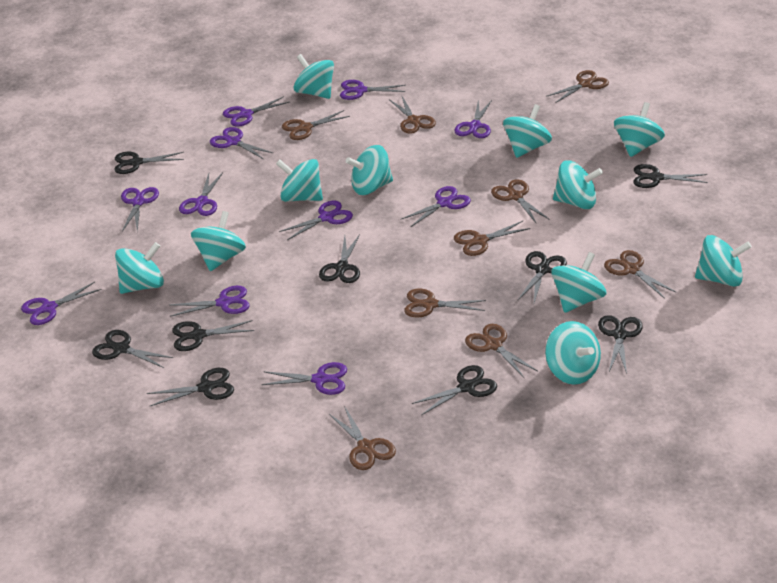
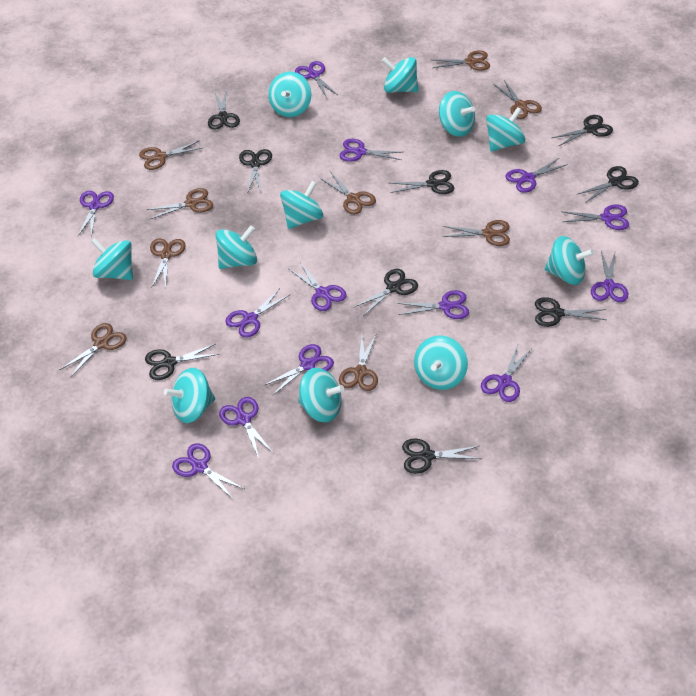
purple scissors: [21,282,102,325] [121,187,159,232] [170,286,250,317] [179,172,223,216] [210,127,273,159] [223,96,290,127] [261,362,347,395] [279,201,353,240] [340,80,406,100] [401,186,471,227] [454,100,492,138] = 11 -> [78,191,114,238] [172,443,244,500] [219,397,274,458] [225,288,289,338] [263,344,334,396] [289,262,347,311] [295,61,338,98] [339,139,402,162] [397,290,469,319] [481,345,531,402] [505,158,568,193] [561,204,629,230] [591,250,628,302] = 13

